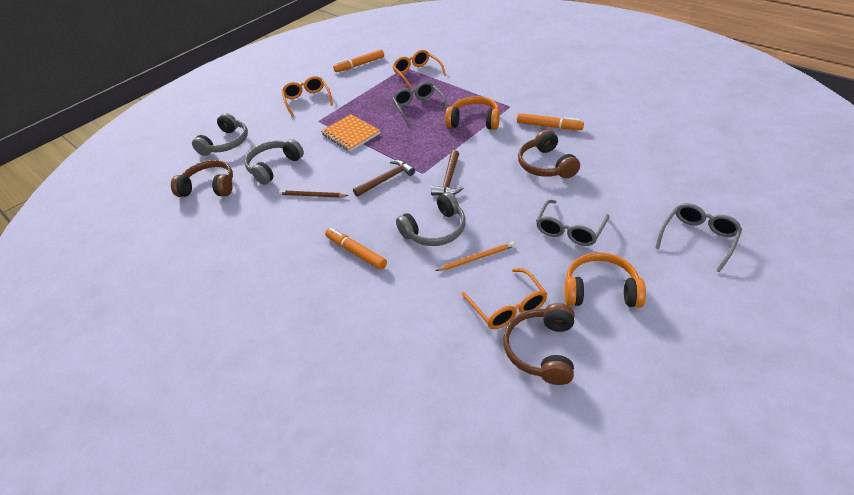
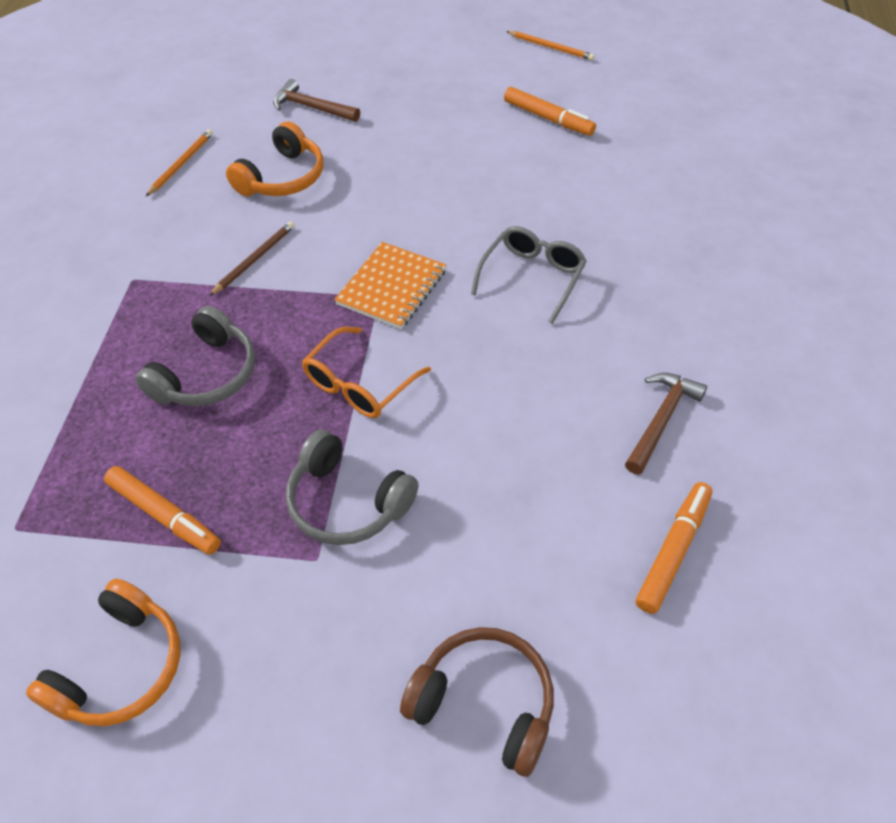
brown headphones: [171,160,233,197] [503,303,574,385] [518,130,580,178] = 3 -> [400,627,554,777] = 1
grey glasses: [392,82,448,125] [536,200,609,246] [655,203,742,272] = 3 -> [471,226,587,324] = 1
grey headphones: [192,113,248,156] [244,139,304,185] [396,192,466,246] = 3 -> [135,306,255,406] [286,430,418,545] = 2
orange glasses: [282,76,333,117] [393,50,446,89] [461,268,547,329] = 3 -> [302,327,431,418] = 1
orange pencil: [436,242,515,271] = 1 -> [146,129,213,196] [506,31,595,61] = 2

